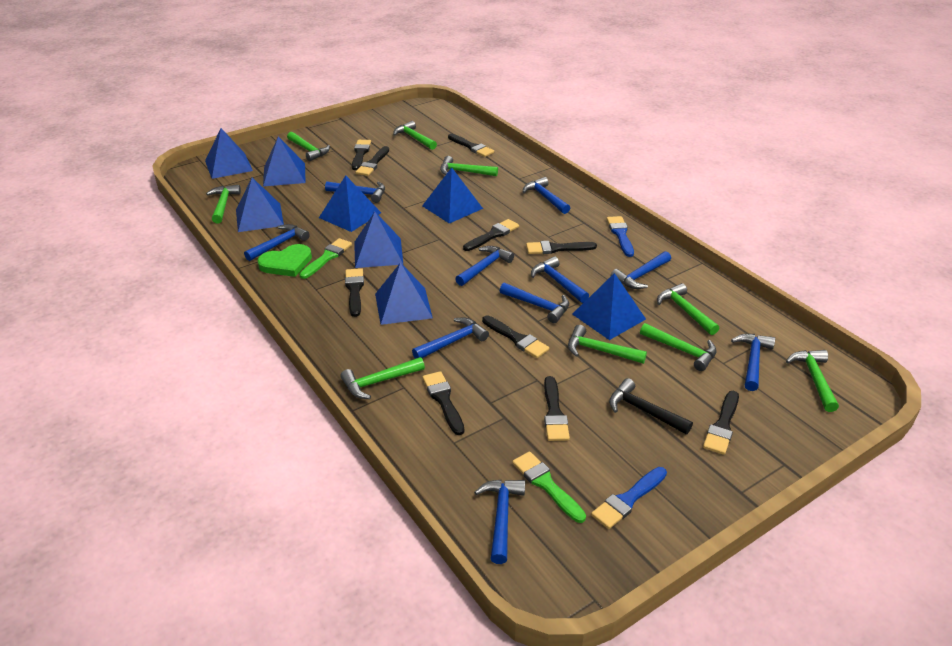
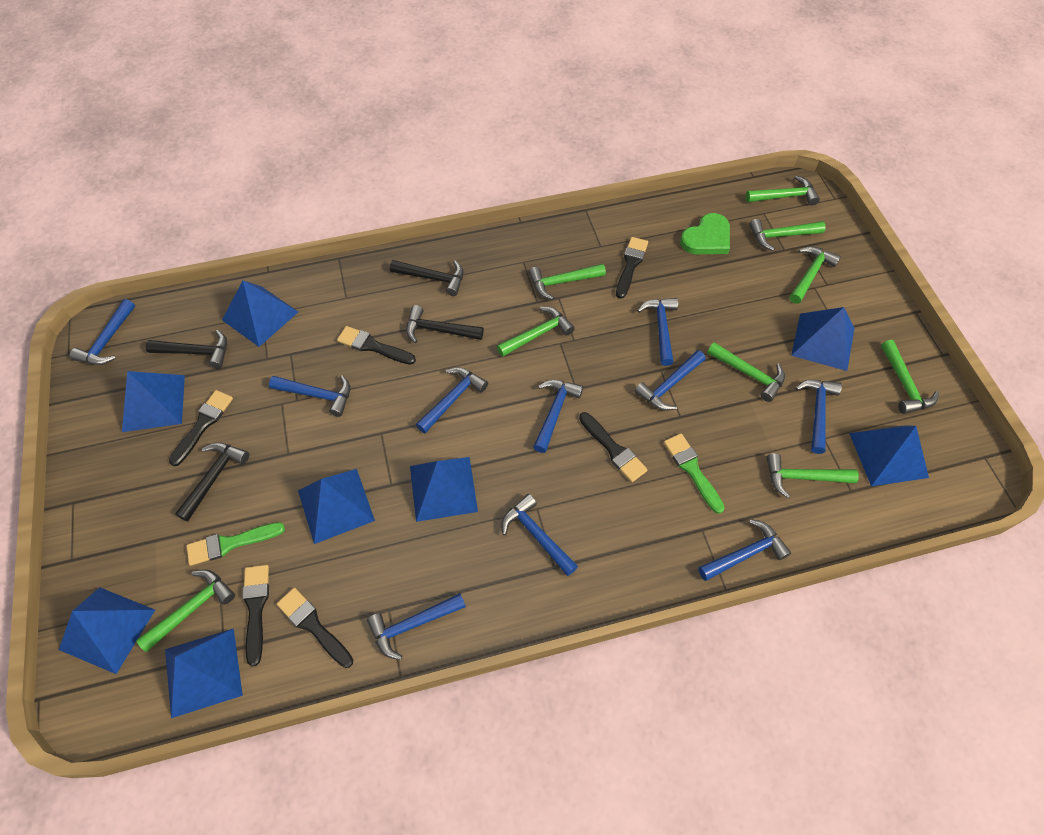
black brush: [345,268,364,317] [352,140,371,170] [356,146,389,176] [422,371,465,435] [448,134,494,157] [463,219,519,251] [482,315,549,358] [526,241,597,254] [544,376,570,441] [703,391,739,455] = 10 -> [169,390,233,466] [242,565,269,667] [277,588,353,668] [337,326,416,365] [579,412,648,482] [616,237,648,299] = 6
black hammer: [609,378,693,434] = 1 -> [146,330,227,369] [175,443,249,521] [390,260,464,296] [406,305,484,343] = 4
blue brush: [591,467,667,529] [607,216,634,257] = 2 -> none = 0

